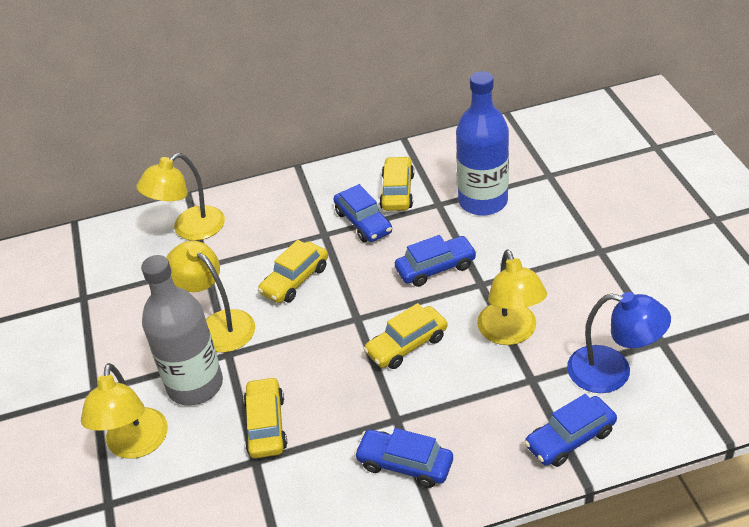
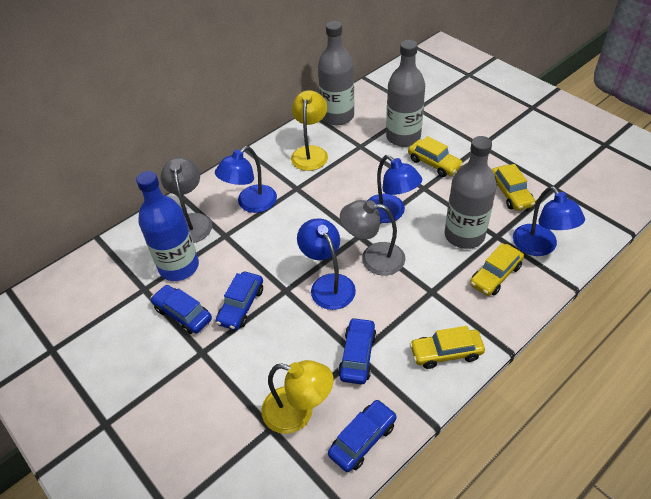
blue lamp: [567,292,671,393] = 1 -> [215,146,277,213] [297,218,356,310] [367,155,422,223] [513,186,585,256] = 4
grey bottle: [141,255,223,406] = 1 -> [318,21,354,125] [386,40,425,147] [445,136,497,249] = 3
grey lamp: none = 0 -> [161,157,212,243] [340,200,405,276] = 2
yellow lamp: [81,363,168,459] [137,153,225,241] [166,241,255,352] [477,249,547,345] = 4 -> [261,360,334,434] [291,90,328,171] = 2

